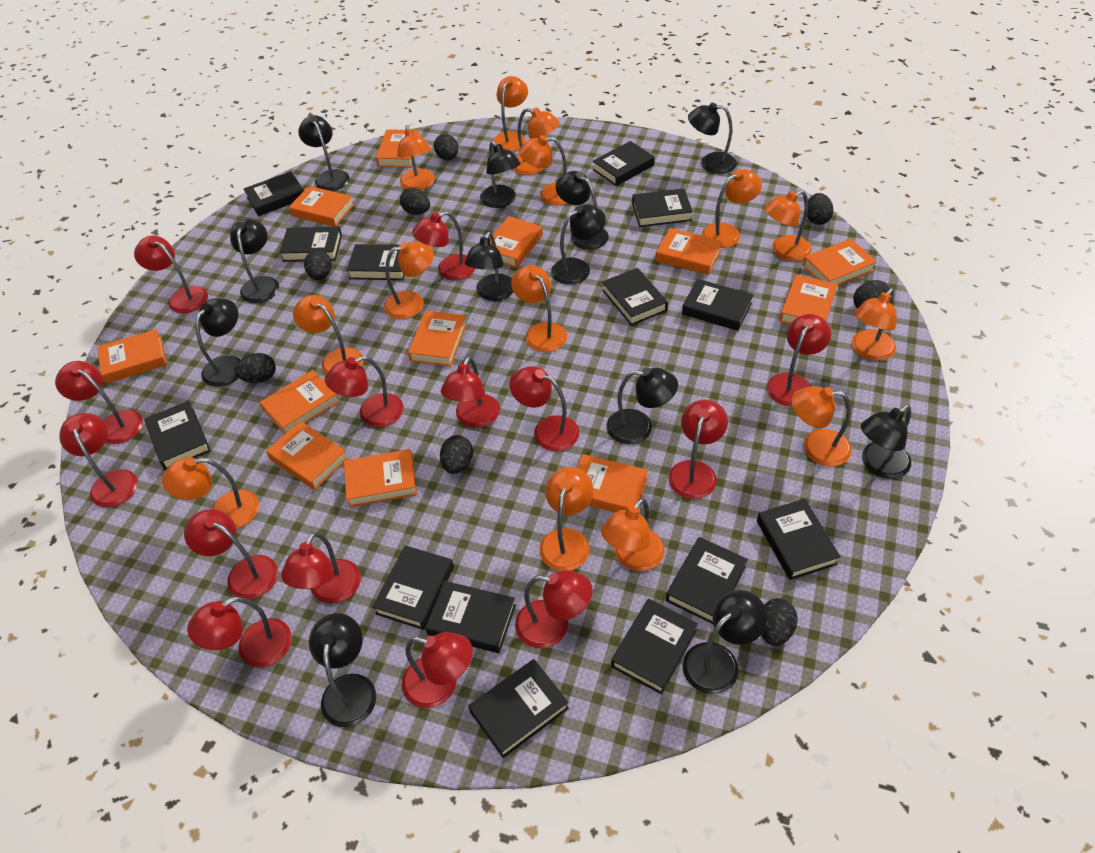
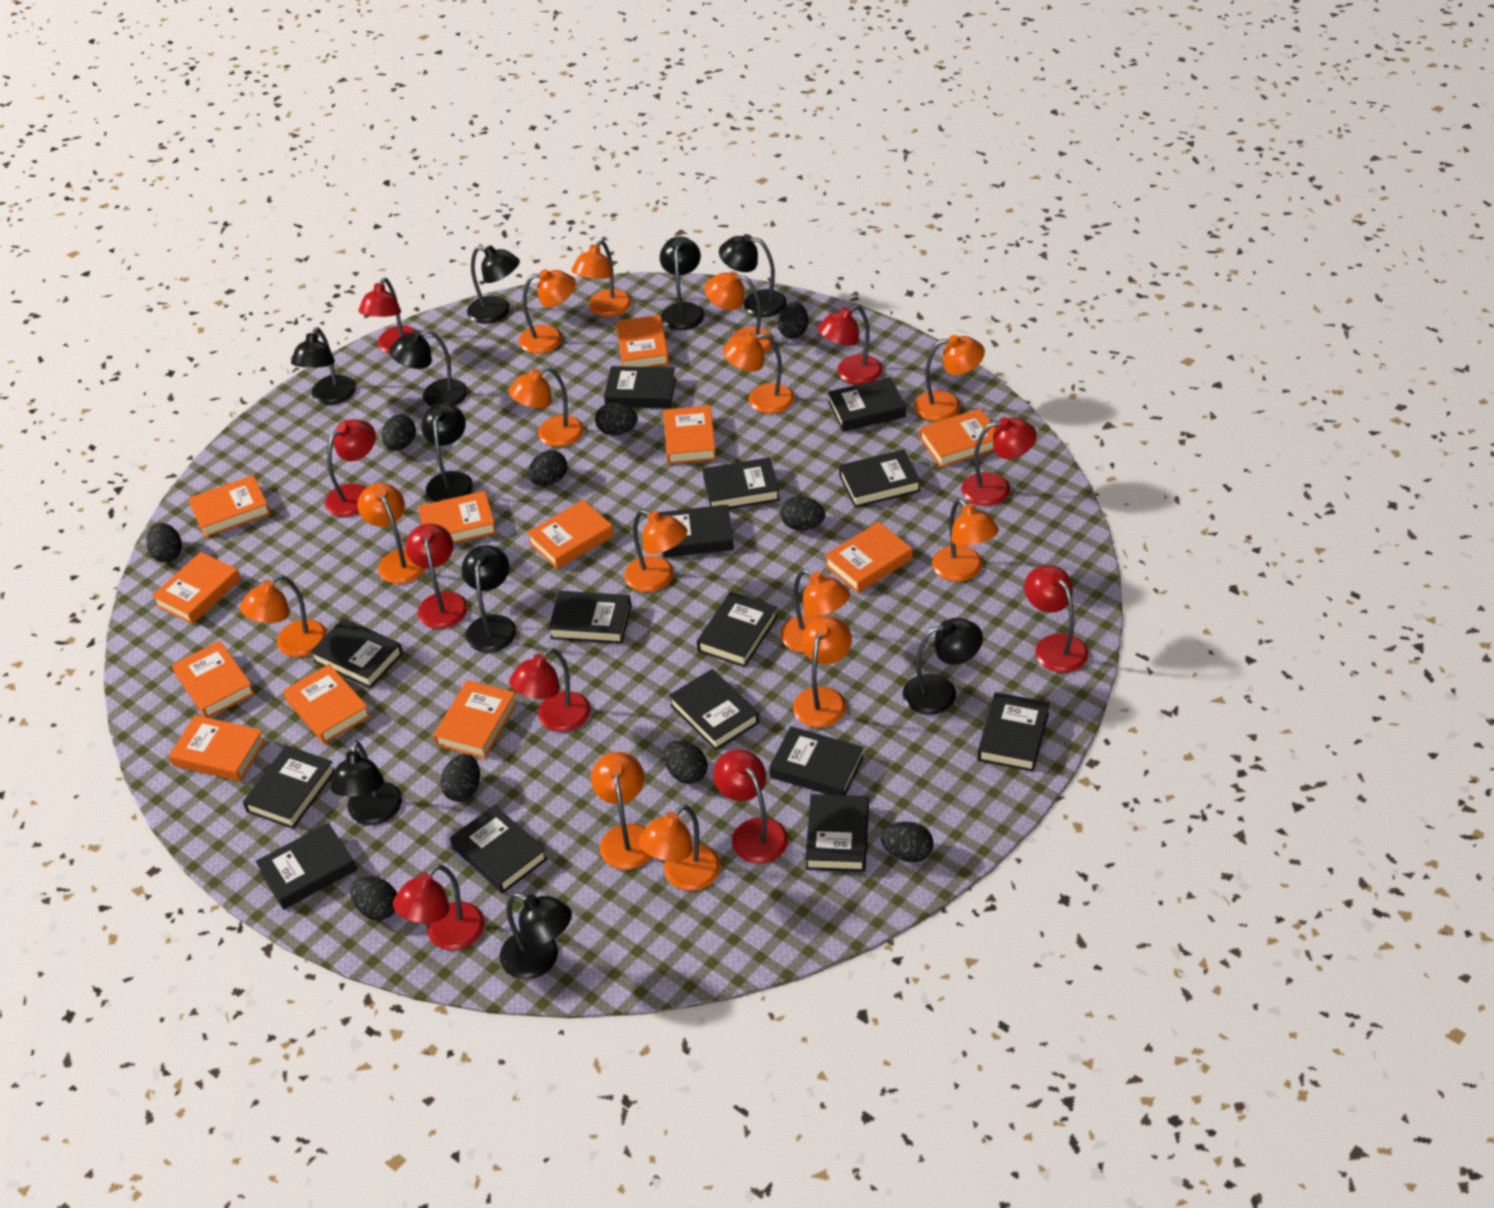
black book: [144,401,211,470] [244,171,304,216] [279,226,342,262] [347,244,405,280] [373,545,454,630] [425,581,516,653] [468,659,569,758] [593,141,655,186] [602,268,668,326] [611,598,698,694] [632,188,693,227] [666,537,748,625] [682,279,753,331] [757,499,841,580] = 14 -> [243,745,335,829] [256,823,357,910] [310,618,403,688] [450,805,547,894] [548,591,631,644] [604,366,676,409] [659,505,734,558] [669,669,759,751] [697,592,778,667] [703,457,780,509] [769,726,864,795] [805,794,869,872] [828,377,906,432] [839,449,921,508] [978,692,1050,772] = 15
black egg: [234,353,276,383] [304,250,332,280] [400,188,430,215] [434,134,458,160] [440,435,473,474] [761,598,798,646] [807,193,833,225] [853,280,889,308] = 8 -> [146,523,182,562] [350,876,397,920] [381,415,416,451] [440,754,480,802] [528,450,567,486] [595,403,638,435] [663,740,708,784] [777,302,808,339] [780,496,825,530] [881,822,933,862] = 10
black lamp: [195,298,240,387] [230,219,279,303] [298,115,350,191] [309,613,376,727] [465,231,513,301] [480,141,521,208] [551,204,606,285] [556,171,609,250] [606,368,678,444] [683,590,767,694] [688,103,737,174] [861,405,911,479] = 12 -> [291,327,356,405] [330,740,402,825] [389,330,468,407] [421,403,473,502] [461,545,516,653] [467,245,520,324] [500,893,572,979] [660,236,704,330] [719,234,787,317] [903,618,983,715] = 10
red lamp: [55,361,143,444] [59,413,138,508] [134,235,208,313] [184,509,278,599] [187,597,292,667] [281,532,361,604] [325,356,404,427] [402,632,473,708] [412,211,476,281] [441,356,500,428] [509,366,579,451] [515,570,592,648] [668,400,728,499] [767,314,831,407] = 14 -> [325,419,376,517] [358,277,417,354] [393,864,485,950] [405,523,468,629] [509,648,591,732] [713,749,788,863] [818,305,883,384] [962,417,1037,506] [1024,565,1088,673] = 9

